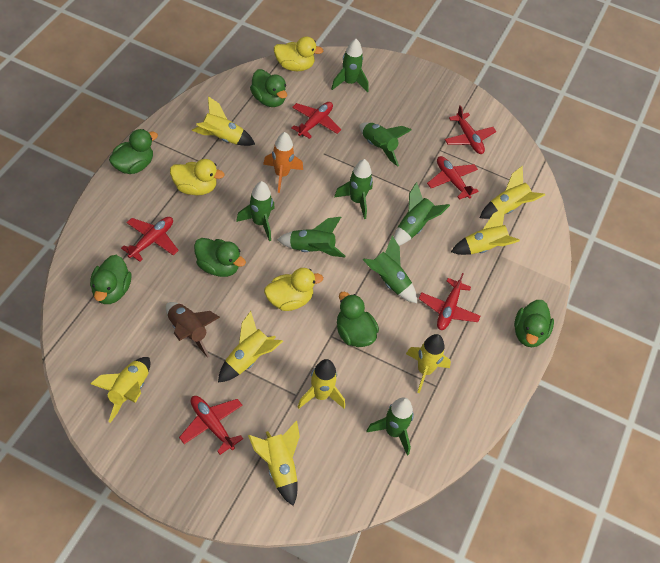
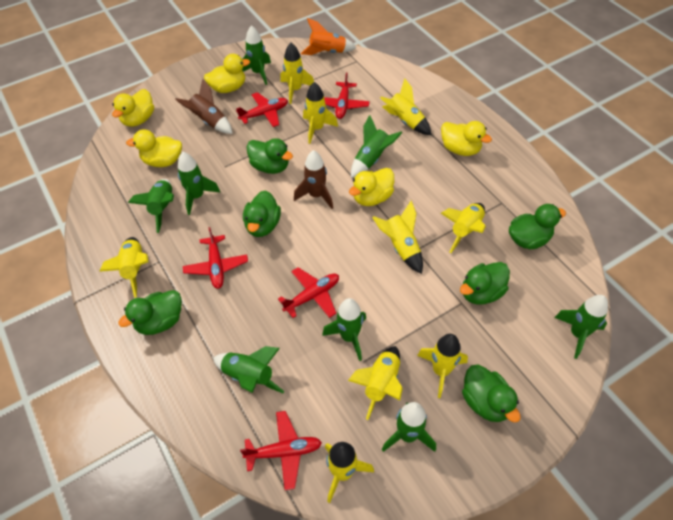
brown rocket: [166,302,220,358] = 1 -> [175,78,232,134] [294,150,333,209] = 2
red plane: [121,217,179,262] [179,396,243,455] [291,102,341,139] [419,273,480,330] [427,156,479,200] [445,105,496,154] = 6 -> [183,227,248,289] [236,92,288,127] [240,411,322,490] [278,267,339,318] [324,73,370,119] = 5
yellow duck: [170,159,225,195] [264,268,323,311] [274,36,323,71] = 3 -> [112,89,154,127] [126,129,182,167] [204,54,250,93] [349,168,394,206] [441,121,492,156] = 5
yellow rocket: [90,357,150,423] [192,96,255,146] [218,311,283,383] [248,421,300,506] [298,359,345,409] [406,334,451,393] [451,208,520,255] [480,166,545,219] = 8 -> [99,237,148,298] [281,43,314,104] [303,82,338,144] [325,442,374,503] [348,346,403,420] [372,200,423,274] [380,78,431,135] [417,334,468,398] [441,203,486,253] = 9

